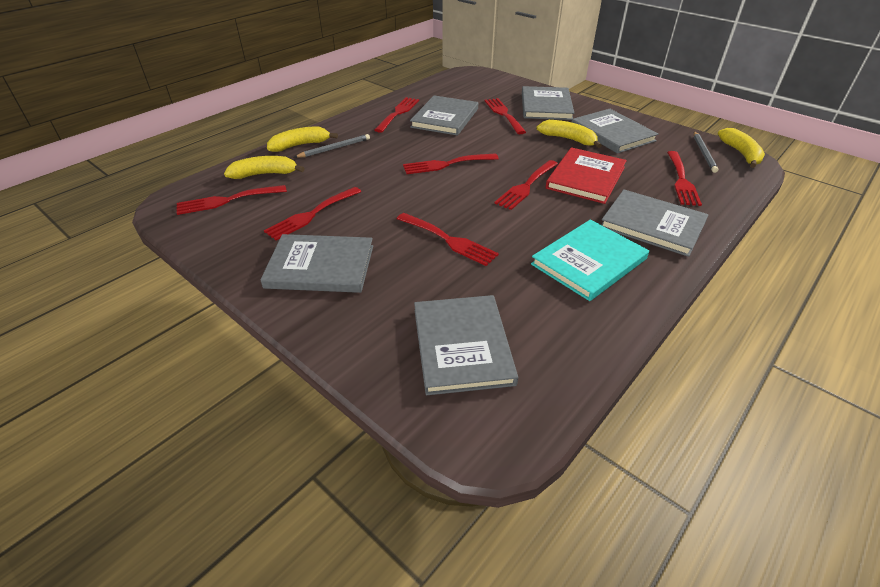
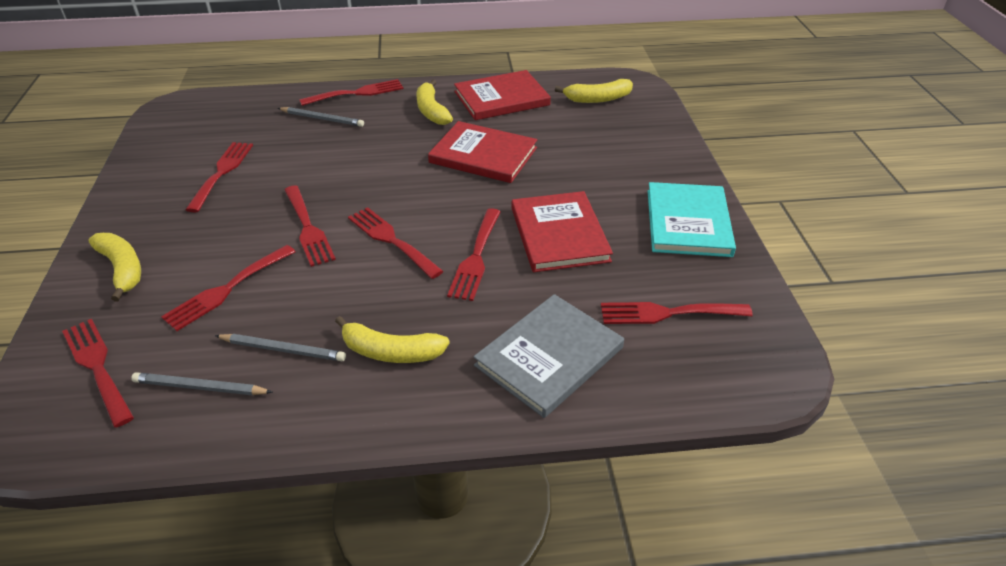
grey book: [260,234,373,293] [410,95,478,136] [414,295,518,395] [522,86,574,120] [572,109,658,154] [601,189,709,257] = 6 -> [474,294,624,418] = 1
grey pencil: [295,134,370,158] [694,131,718,173] = 2 -> [131,372,273,395] [215,334,346,361] [278,107,364,127] = 3
red book: [546,147,627,204] = 1 -> [428,121,537,183] [454,70,551,120] [512,191,613,272] = 3

